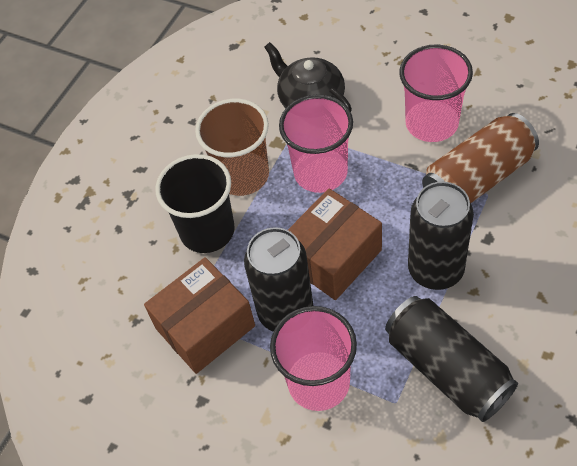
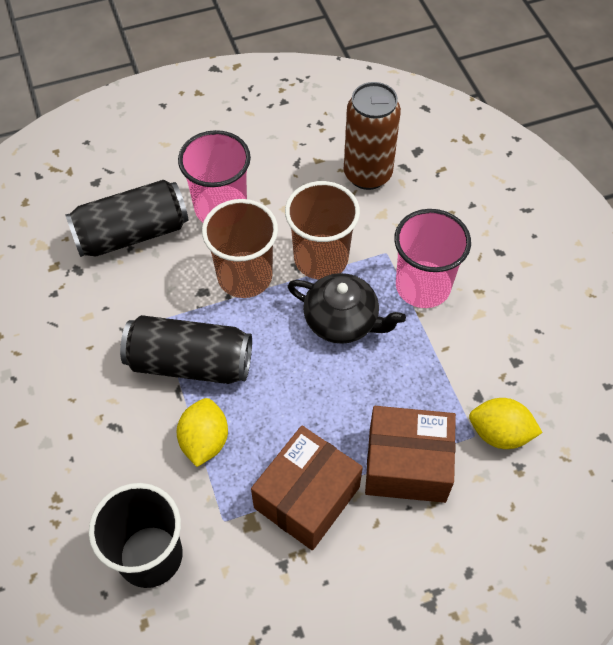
black can: [244,227,313,332] [385,296,518,422] [408,182,474,290] = 3 -> [65,180,188,257] [120,315,252,384] = 2
brown cup: [195,99,269,196] = 1 -> [202,199,278,298] [285,181,360,280] = 2
pink cup: [270,306,357,411] [279,95,353,193] [399,44,473,142] = 3 -> [178,130,251,222] [394,209,471,308] = 2
yellow lemon: none = 0 -> [177,398,228,467] [469,398,543,449] = 2

